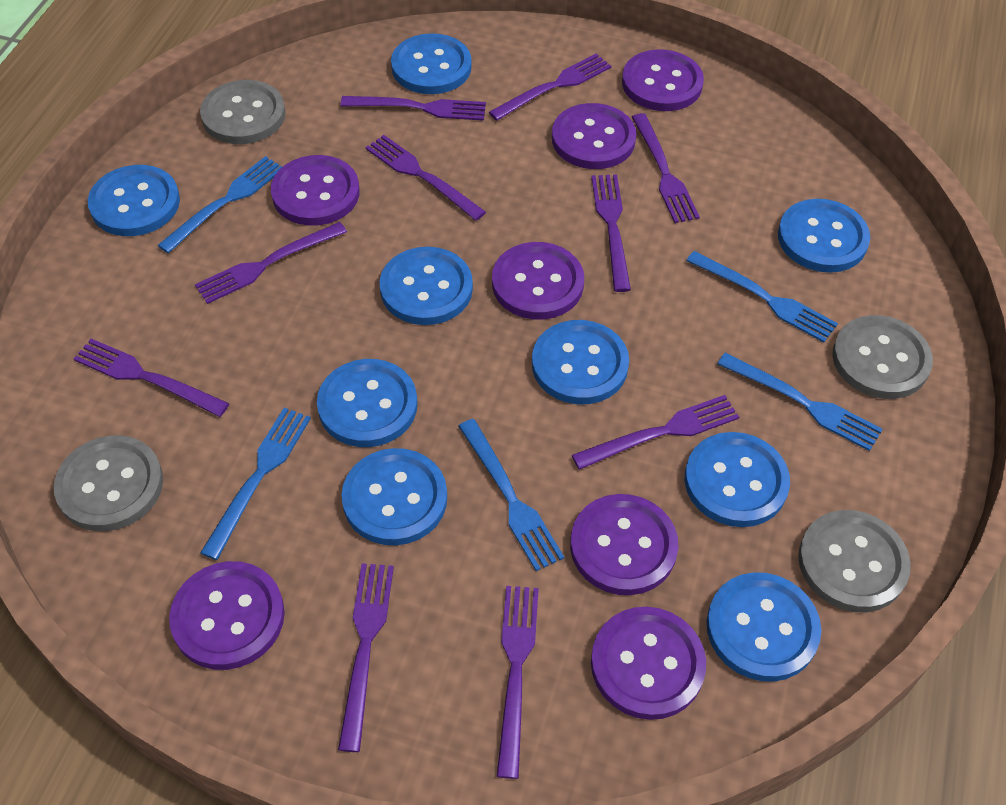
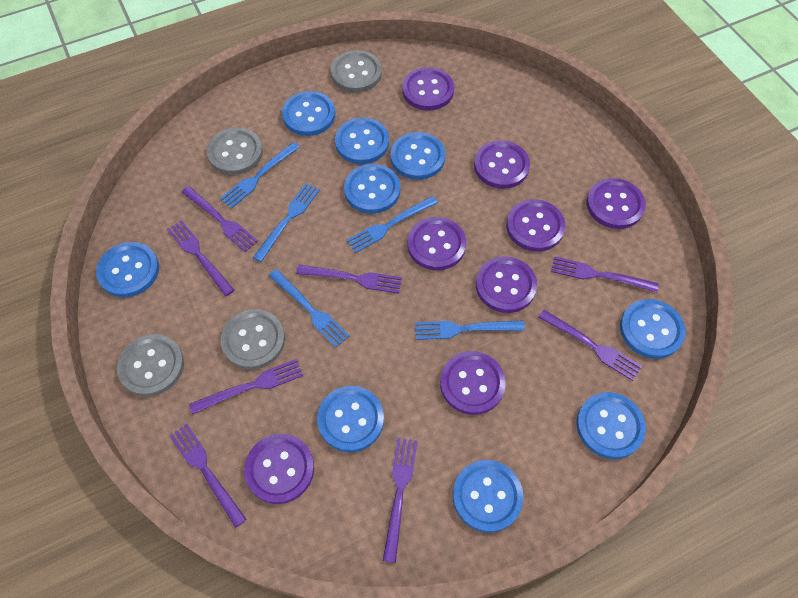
purple button: [169,561,285,670] [271,155,360,226] [492,242,584,320] [552,103,636,169] [570,494,679,595] [591,607,706,720] [622,49,704,111] = 7 -> [244,434,314,504] [402,67,454,110] [408,217,466,270] [440,351,506,415] [474,141,530,189] [476,256,537,313] [506,199,566,252] [587,178,646,229] = 8
purple fork: [73,339,230,417] [195,222,347,304] [338,563,394,752] [341,96,486,121] [366,135,486,221] [489,53,612,121] [497,586,539,779] [572,395,739,470] [591,175,631,292] [632,113,700,223] = 10 -> [167,220,234,296] [169,423,247,528] [182,186,258,252] [189,359,303,414] [296,265,402,293] [383,438,417,563] [538,310,642,381] [551,256,659,292] = 8

